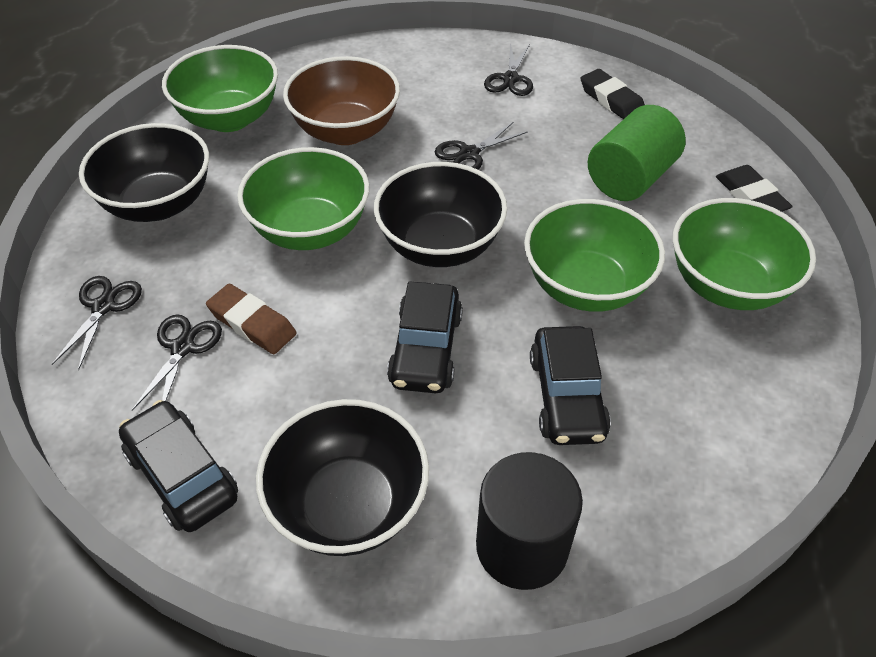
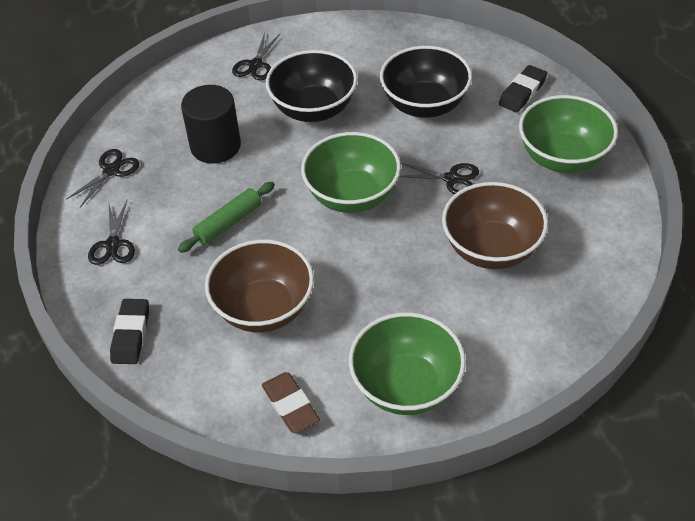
black bowl: [79,123,209,222] [256,399,429,556] [374,162,507,267] = 3 -> [266,50,358,122] [380,46,472,118] = 2
black car: [119,400,238,532] [387,281,463,393] [530,326,611,445] = 3 -> none = 0
brown bowl: [283,56,400,145] = 1 -> [205,240,314,332] [442,182,548,269] = 2
green bowl: [162,45,278,132] [237,147,369,250] [524,199,665,312] [673,198,816,310] = 4 -> [301,132,401,213] [349,312,466,415] [519,95,618,173] = 3
green cylinder: [588,105,686,201] = 1 -> none = 0
green rolling pin: none = 0 -> [178,182,275,253] = 1

